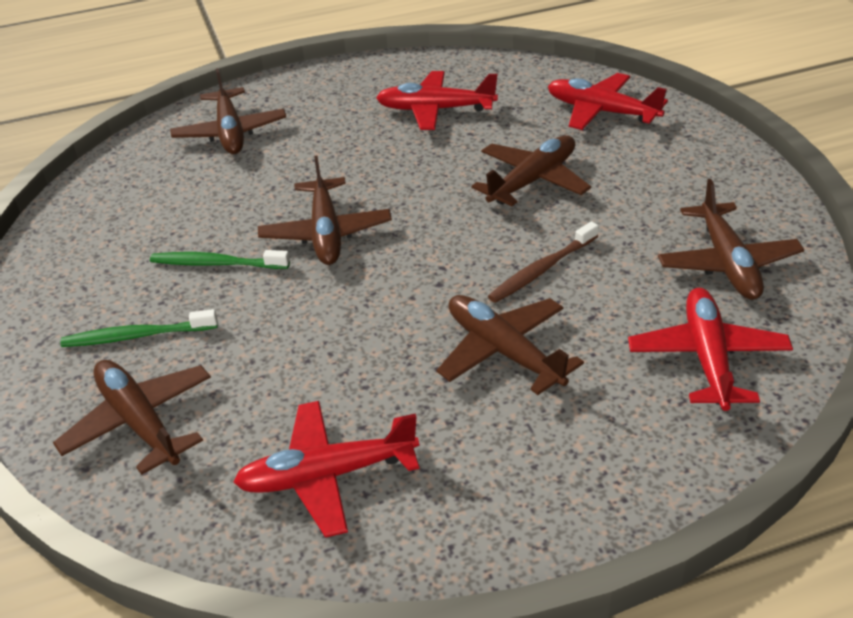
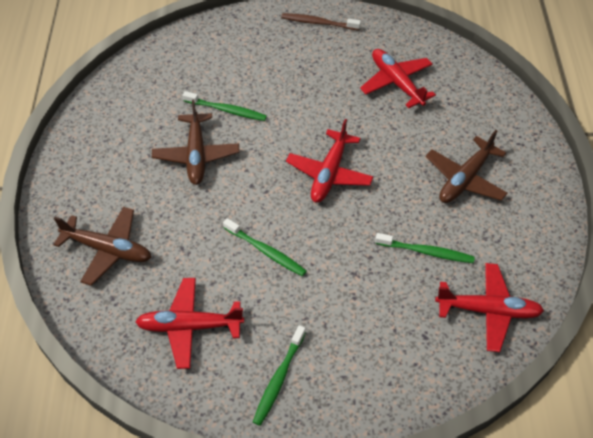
brown plane: [53,360,211,475] [170,68,286,154] [258,155,392,265] [437,295,584,395] [472,135,591,206] [658,179,804,300] = 6 -> [53,207,151,286] [152,100,240,185] [426,130,508,203] = 3
green toothbrush: [60,309,218,347] [150,250,290,269] = 2 -> [183,91,267,121] [223,218,306,276] [253,325,306,426] [375,233,475,263] = 4

